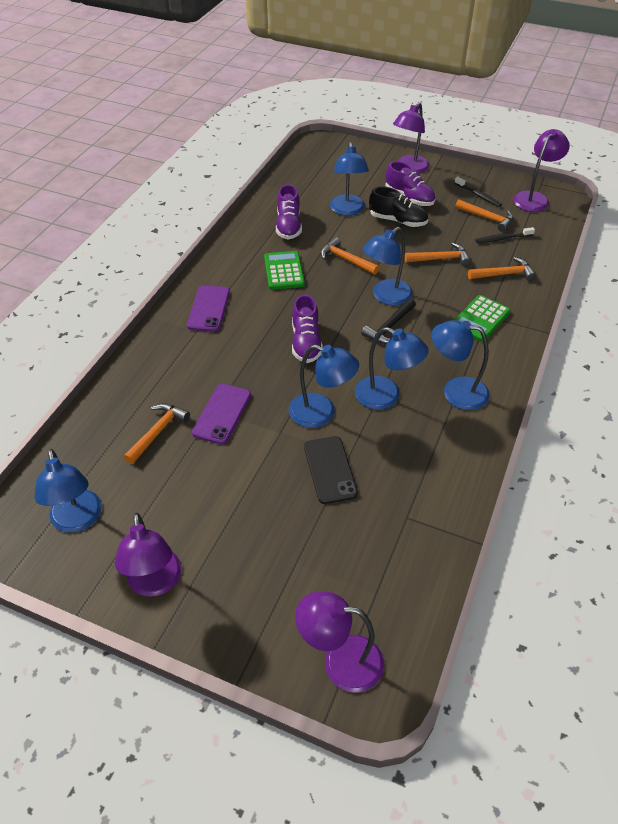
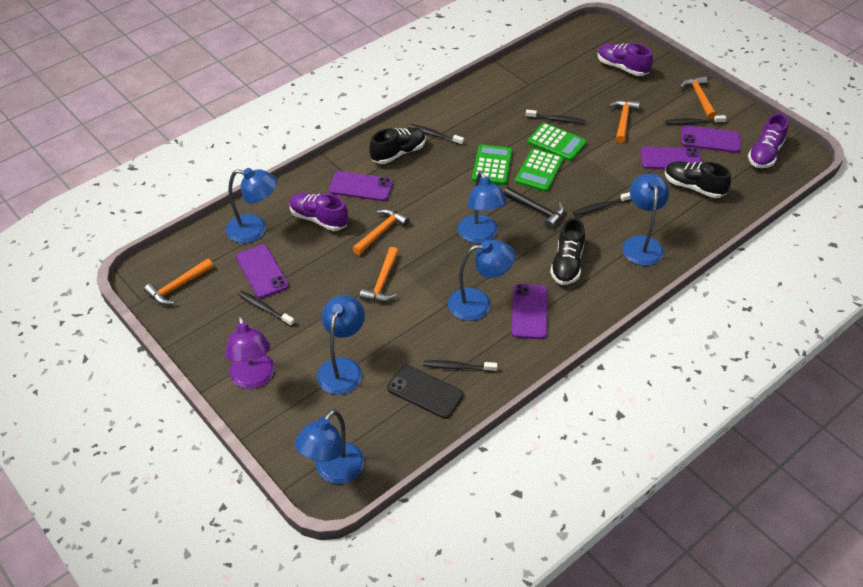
black shoe: [369,186,428,227] = 1 -> [369,127,426,164] [550,218,585,285] [665,161,731,198] = 3
black toothbrush: [455,177,502,207] [475,227,535,243] = 2 -> [238,291,295,327] [408,124,464,145] [423,360,497,372] [526,110,585,124] [573,192,632,216] [665,115,726,125] = 6
green calculator: [264,251,305,290] [454,295,511,342] = 2 -> [472,144,512,185] [515,149,564,192] [528,123,587,161] = 3
purple lamp: [115,513,182,597] [295,592,384,692] [393,102,430,174] [513,129,570,212] = 4 -> [225,315,275,389] = 1
purple phone: [187,285,230,332] [192,384,251,444] = 2 -> [236,244,289,298] [329,171,393,201] [511,284,548,339] [640,146,702,169] [681,125,741,153] = 5

